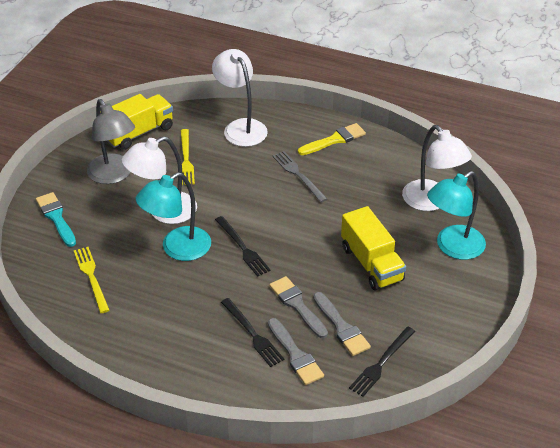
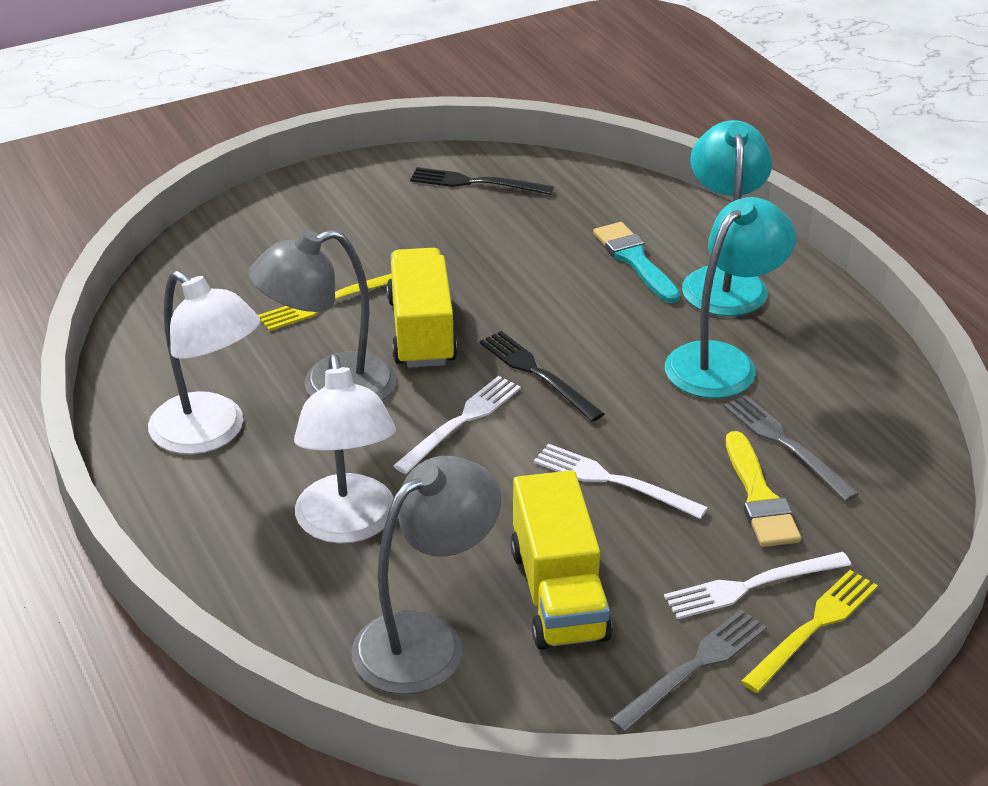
black fork: [215,216,271,277] [221,298,284,367] [349,327,415,397] = 3 -> [410,167,554,195] [480,331,604,422] = 2
grey brush: [268,318,324,385] [269,276,328,338] [313,292,371,356] = 3 -> none = 0
grey fork: [273,151,327,202] = 1 -> [610,610,767,733] [723,395,859,501] = 2
grey lamp: [87,99,135,184] = 1 -> [248,229,396,401] [352,456,501,695] = 2
white fork: none = 0 -> [393,376,521,474] [534,444,708,519] [664,552,851,619] = 3
white lamp: [122,136,197,224] [212,49,268,147] [402,125,472,211] = 3 -> [148,271,261,454] [294,354,396,544] = 2

